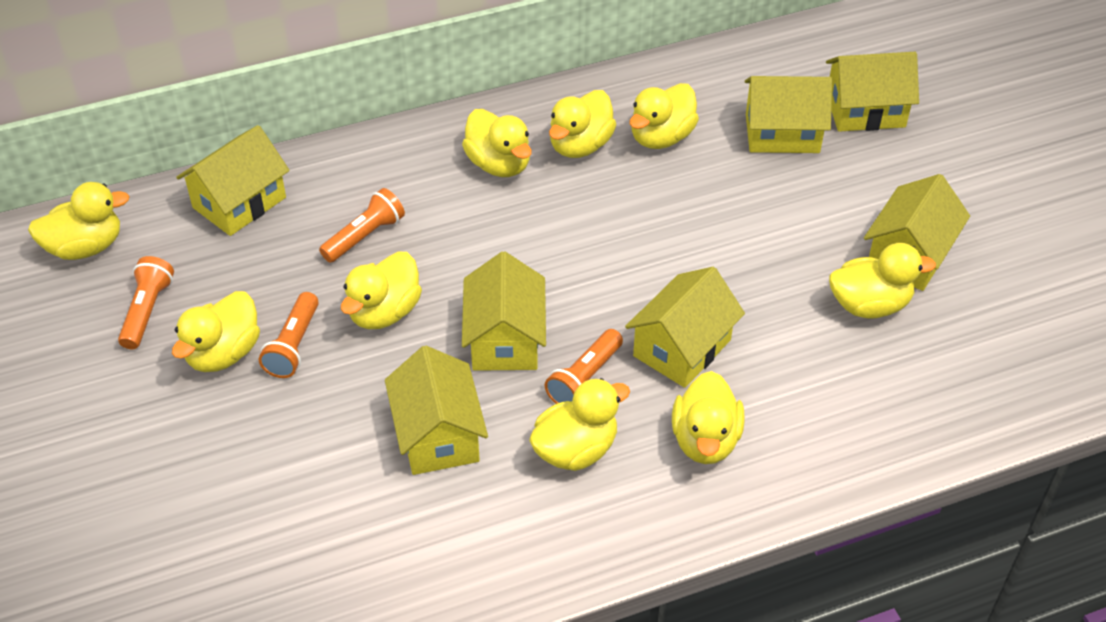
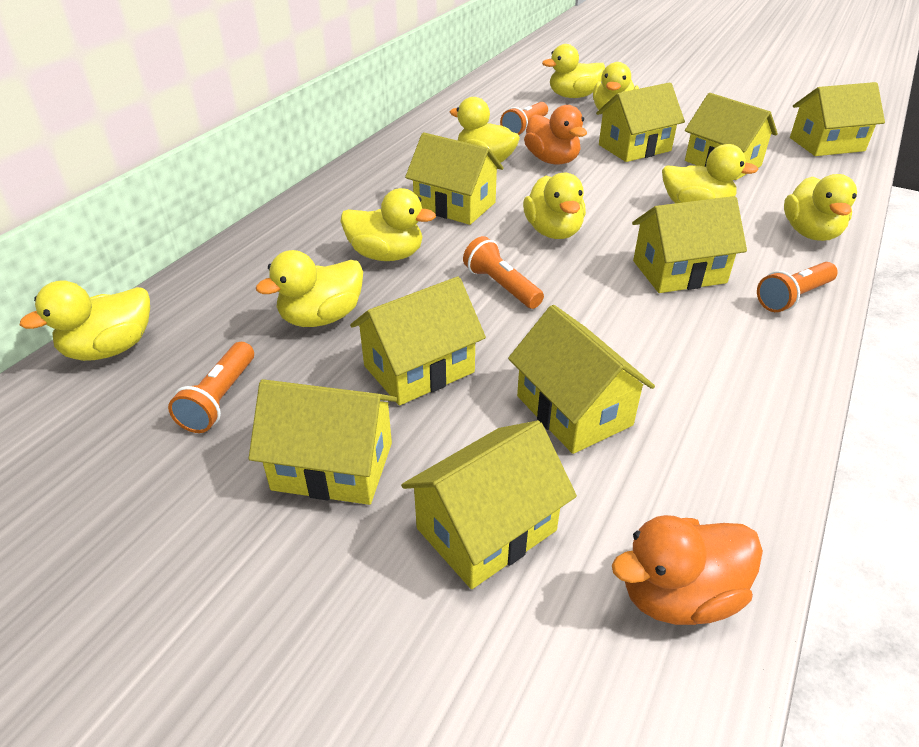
orange duck: none = 0 -> [524,105,587,165] [612,515,763,625] = 2
yellow house: [176,125,290,236] [385,345,488,475] [462,251,546,371] [625,267,745,388] [745,76,832,153] [826,52,919,132] [864,174,970,291] = 7 -> [249,379,397,505] [350,277,486,406] [401,420,577,589] [405,132,504,225] [508,305,655,454] [596,82,685,162] [632,196,747,293] [685,93,778,180] [790,82,885,156] = 9

